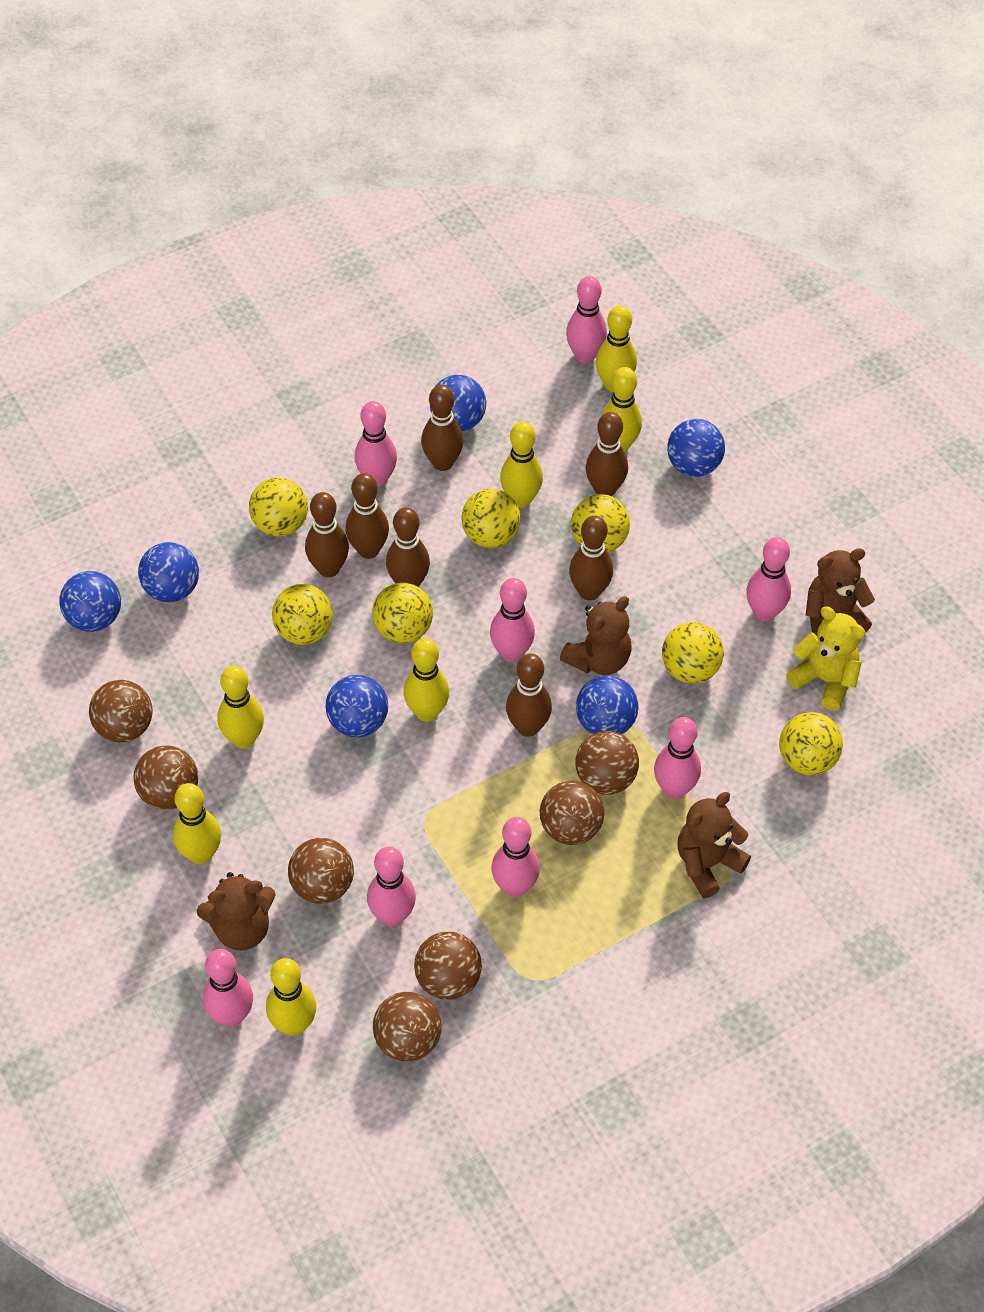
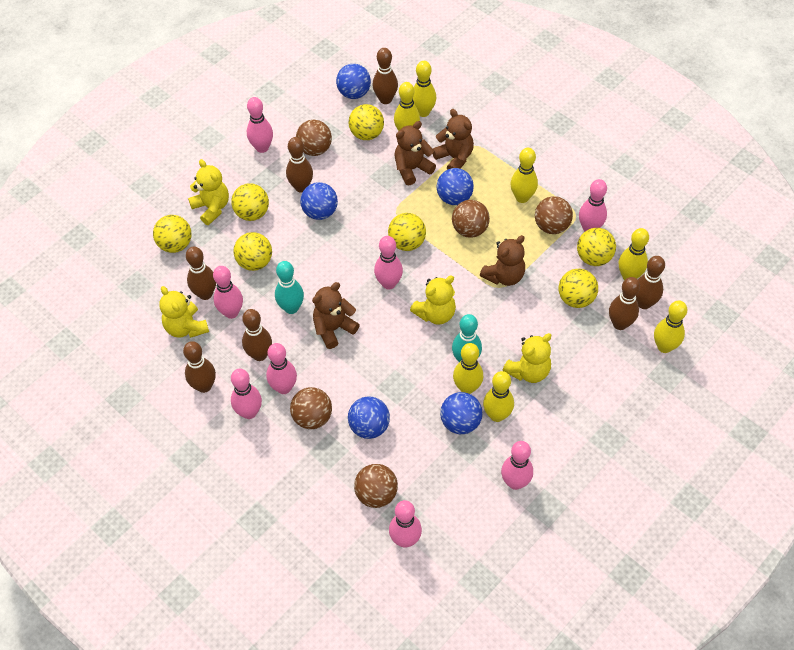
blue ball: [60,571,121,632] [138,542,199,602] [325,675,388,737] [430,375,486,431] [576,675,639,734] [667,419,725,477] = 6 -> [300,182,338,220] [336,64,371,99] [348,397,390,439] [437,168,474,205] [440,392,483,434] = 5
brown ball: [89,680,153,743] [133,745,198,810] [288,838,354,904] [373,992,442,1062] [414,931,482,1000] [540,780,604,845] [575,731,639,795] = 7 -> [290,387,332,429] [296,120,332,156] [354,464,398,508] [452,200,490,238] [535,196,573,234] = 5
turquoise bowling pin: none = 0 -> [275,261,304,314] [452,314,482,362] = 2
yellow teddy bear: [786,606,866,710] = 1 -> [159,286,209,338] [188,159,229,225] [410,276,456,325] [503,333,551,383] = 4

